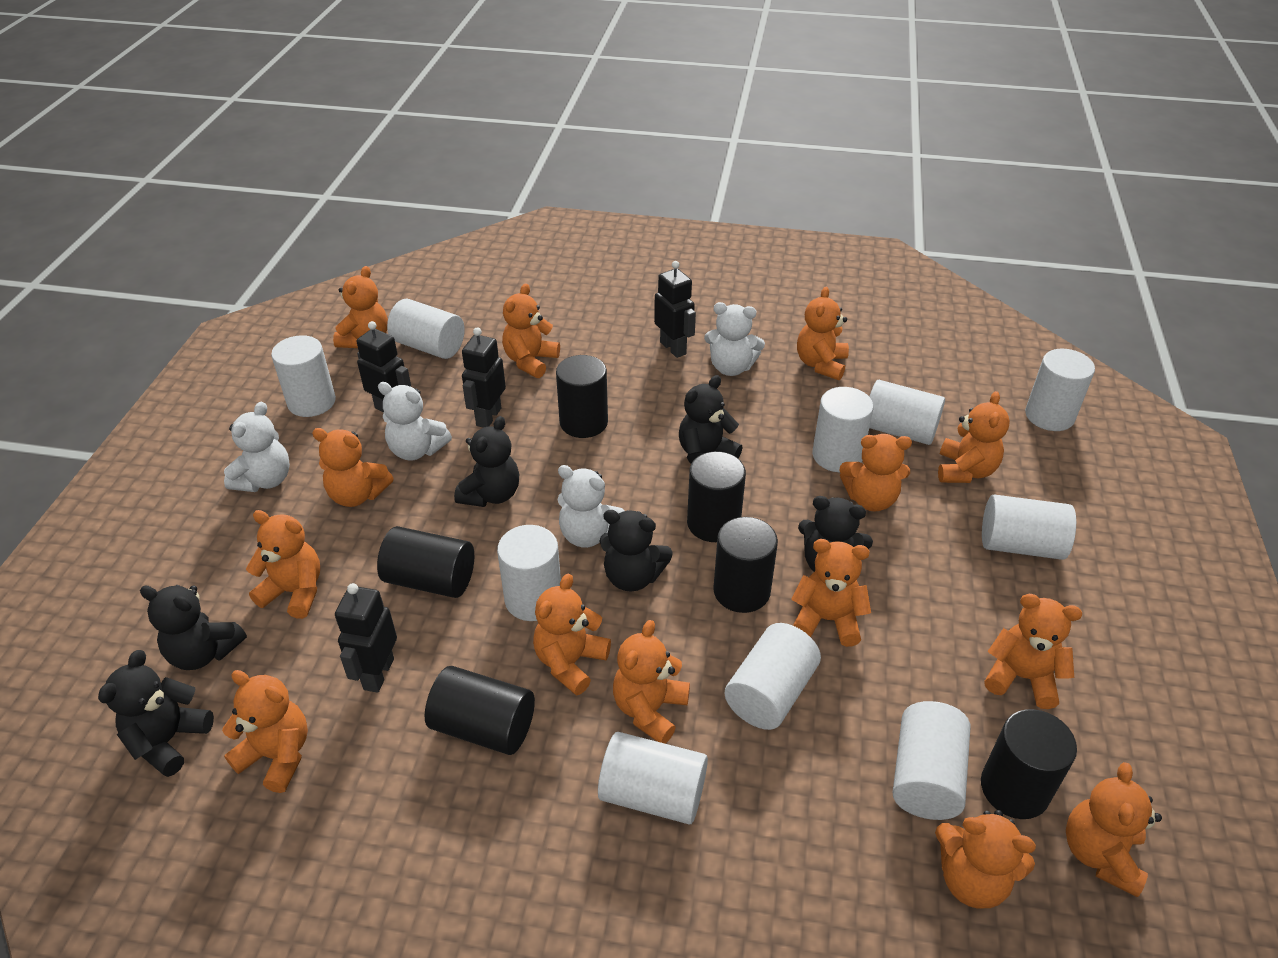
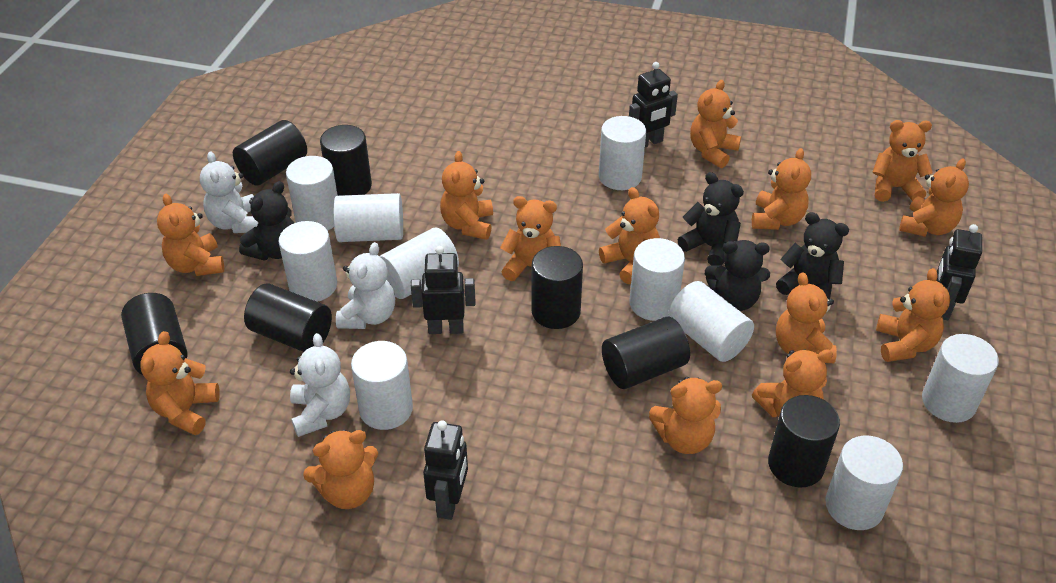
black cylinder: [377,526,474,598] [425,666,535,755] [556,355,608,438] [687,451,746,542] [713,517,778,613] [981,709,1077,819] = 6 -> [121,293,187,375] [233,120,307,186] [244,283,332,352] [320,125,372,196] [531,246,583,329] [602,316,690,389] [768,395,840,487] = 7
black teddy bear: [98,650,214,777] [140,585,247,670] [454,416,519,507] [599,510,673,591] [679,375,742,464] [798,496,873,572] = 6 -> [239,181,294,261] [678,172,744,266] [705,240,770,311] [776,212,849,299] = 4
white teddy bear: [224,402,290,492] [378,382,452,461] [557,465,625,548] [704,302,765,376] = 4 -> [200,151,258,233] [290,333,350,437] [336,242,395,329] = 3

